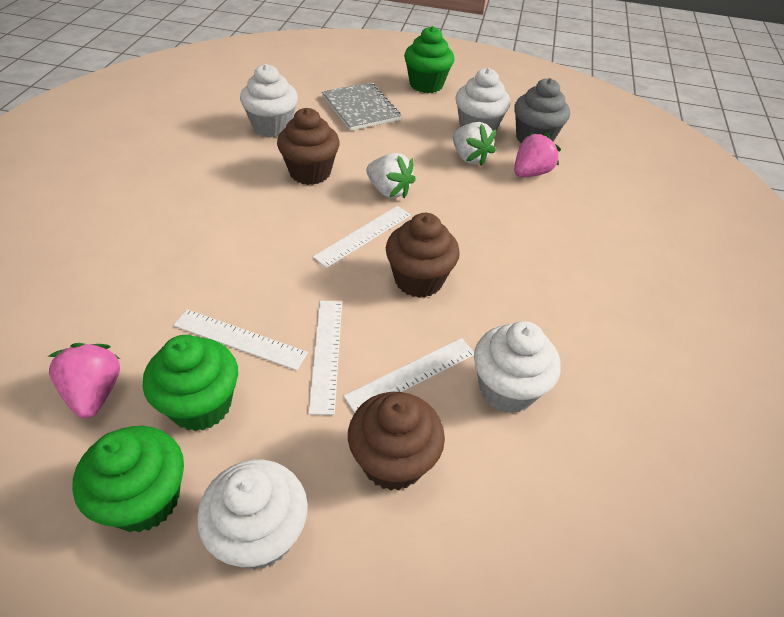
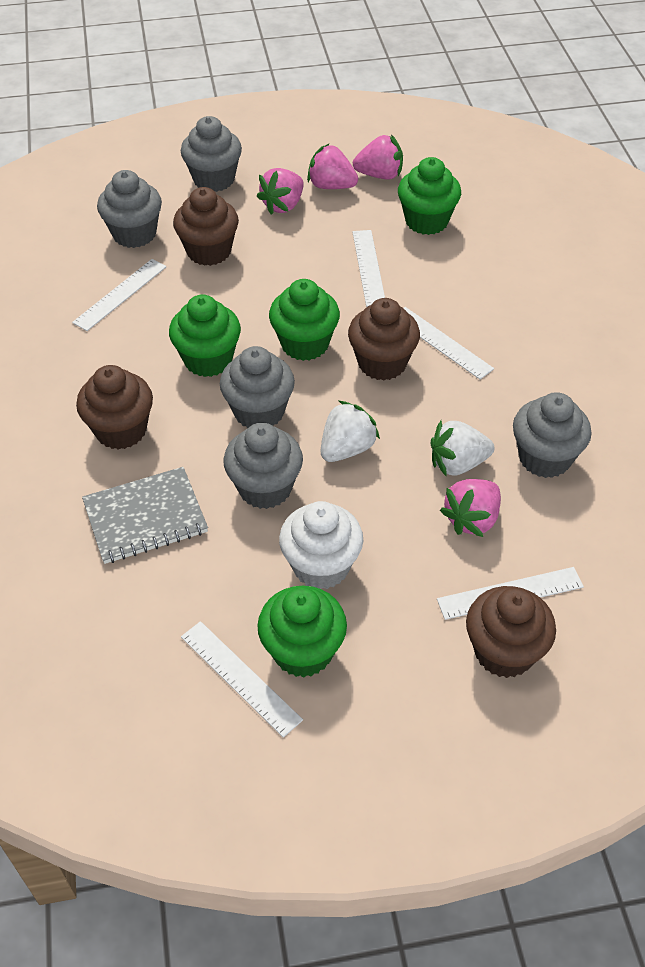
brown cupcake: [277,108,340,185] [348,392,445,491] [386,213,460,298] = 3 -> [76,365,153,450] [173,187,239,266] [348,298,420,381] [466,586,556,678] = 4
green cupcake: [72,426,184,533] [143,335,238,431] [404,26,454,93] = 3 -> [169,294,241,377] [257,586,347,678] [269,279,340,361] [398,157,461,235] = 4
grey cupcake: [514,78,570,143] = 1 -> [97,170,162,248] [181,116,242,192] [220,346,295,428] [223,423,303,509] [513,392,591,478] = 5
pink strawberry: [48,343,120,418] [514,132,561,177] = 2 -> [257,168,304,215] [307,144,358,189] [353,135,403,180] [440,479,501,537] = 4
white cupcake: [197,460,308,570] [240,64,298,137] [456,68,510,131] [474,321,561,413] = 4 -> [279,501,363,589] = 1
white ruler: [173,309,308,371] [308,301,342,415] [313,206,411,268] [343,338,474,413] = 4 -> [72,259,166,331] [181,621,303,738] [353,230,385,307] [404,307,494,379] [437,567,584,620] = 5

